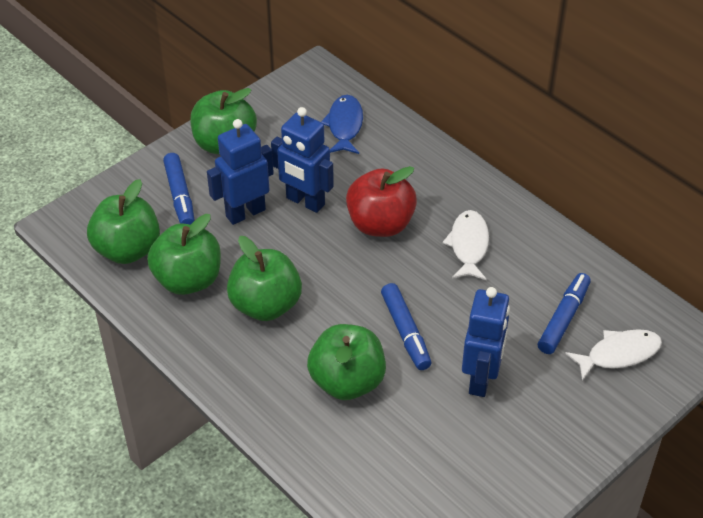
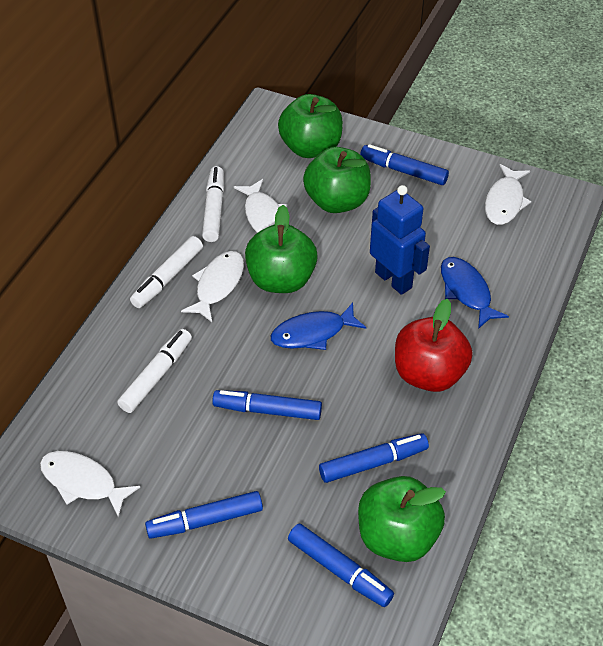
blue fish: [321,95,363,154] = 1 -> [271,303,366,350] [441,257,509,329] = 2
blue marker: [163,153,195,225] [381,283,432,370] [538,273,591,354] = 3 -> [145,491,263,539] [212,390,322,420] [288,524,394,607] [319,433,429,483] [360,144,449,185] = 5
blue robot: [207,119,274,225] [271,107,334,213] [462,287,510,397] = 3 -> [370,185,430,295] = 1
green apple: [87,179,160,264] [147,214,221,295] [190,88,257,155] [227,236,302,321] [307,324,386,400] = 5 -> [245,205,318,293] [278,94,343,158] [303,147,371,213] [358,476,446,562] = 4
white fish: [442,210,489,280] [565,329,662,381] = 2 -> [40,451,140,518] [181,251,244,322] [234,179,287,233] [485,164,531,225] = 4
white marker: none = 0 -> [117,329,192,413] [130,236,203,308] [202,166,224,242] = 3

